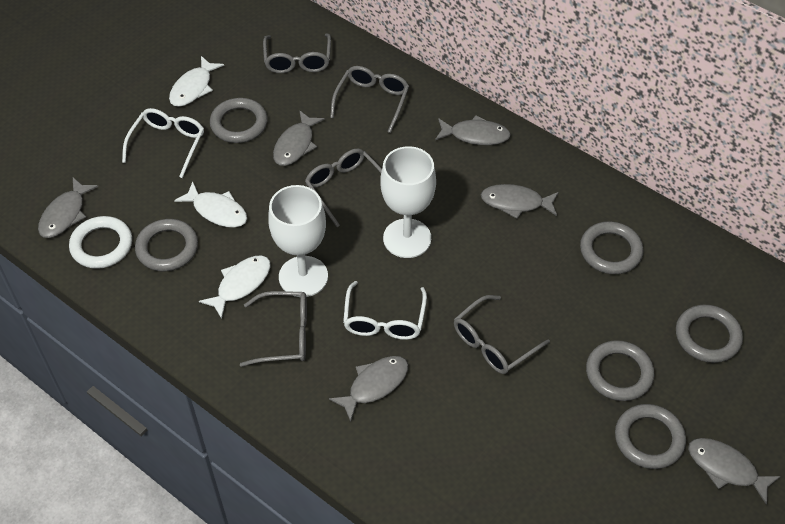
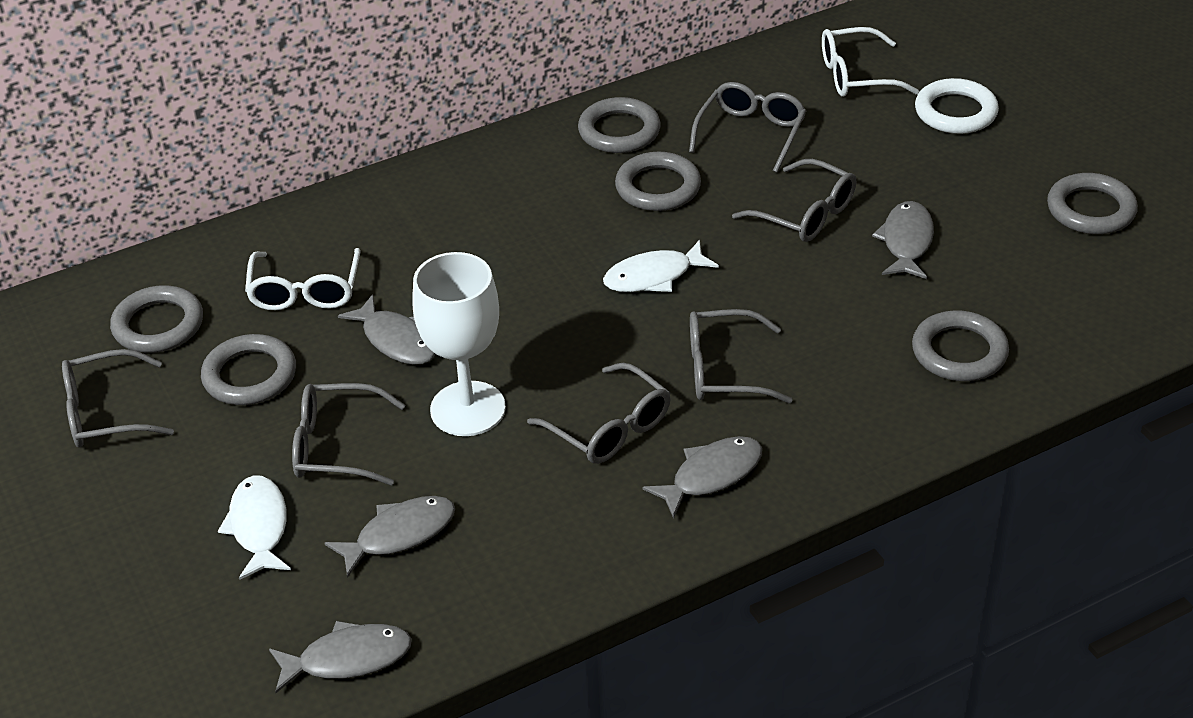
grey fish: [38,178,98,238] [273,110,325,166] [329,356,408,422] [435,115,511,145] [481,184,559,219] [688,438,781,505] = 6 -> [269,621,412,693] [325,496,455,578] [338,294,435,365] [642,436,762,519] [872,201,934,279] = 5
grey glasses: [240,291,307,367] [263,33,331,73] [305,148,382,227] [330,66,409,133] [454,295,550,374] = 5 -> [62,349,174,448] [292,383,405,486] [527,363,671,464] [689,82,806,173] [690,309,792,403] [732,159,856,242] = 6
white fish: [169,56,224,107] [174,182,247,228] [199,256,271,319] = 3 -> [218,475,291,580] [603,240,719,292] = 2
white goblet: [268,185,328,297] [380,146,436,258] = 2 -> [412,252,506,436] = 1

